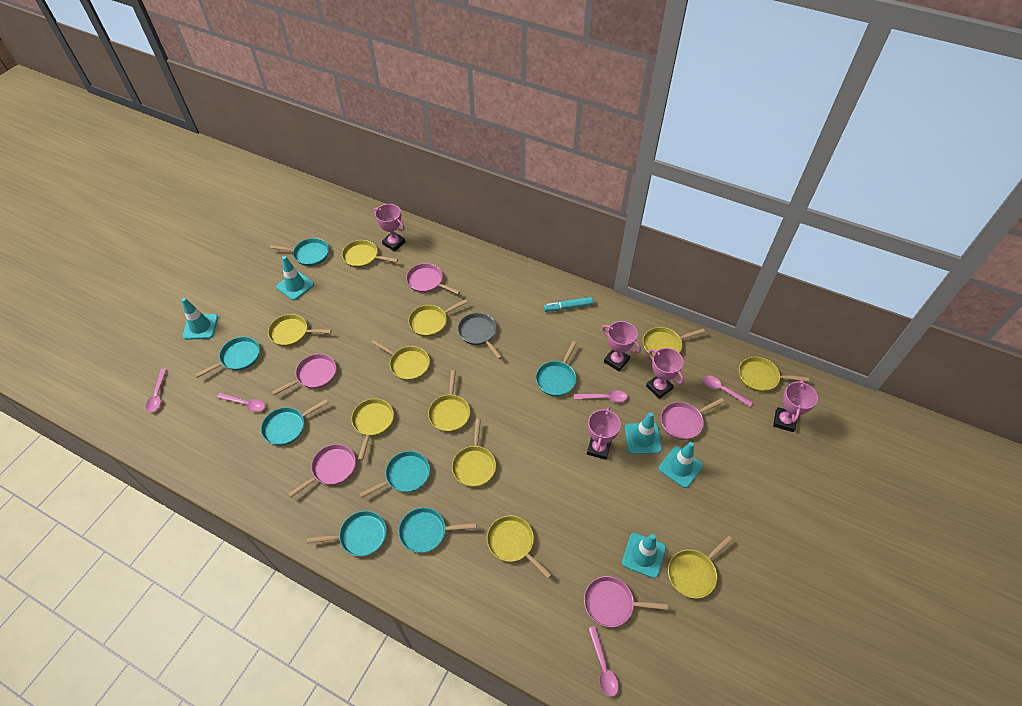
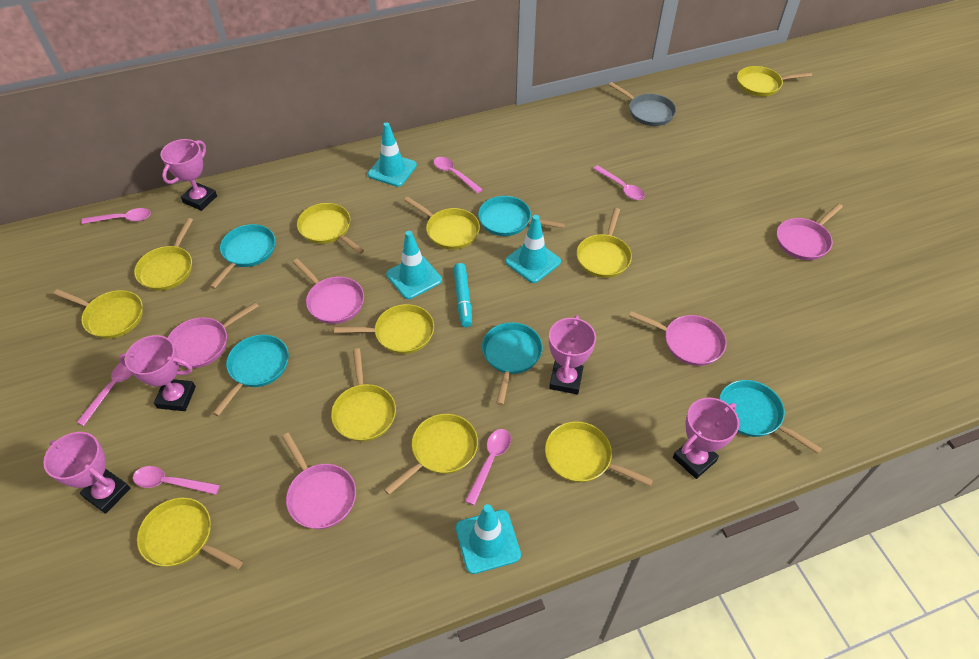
pink spoon: [146,368,167,413] [217,393,265,412] [574,390,628,403] [588,626,619,697] [703,375,753,407] = 5 -> [77,363,133,426] [81,208,151,224] [133,466,220,495] [433,157,483,193] [465,429,511,505] [593,165,645,200] = 6
turquoise pan: [195,337,260,378] [261,399,328,446] [270,238,329,266] [307,511,387,556] [360,451,430,498] [399,507,476,553] [536,341,577,396] = 7 -> [210,224,276,289] [212,334,289,416] [478,196,565,236] [482,322,543,405] [719,380,822,454] = 5
turquoise traffic cone: [181,298,218,340] [276,256,314,300] [622,533,666,578] [625,412,662,454] [659,442,703,488] = 5 -> [368,122,417,187] [386,231,442,299] [456,504,521,574] [505,215,561,283] = 4

